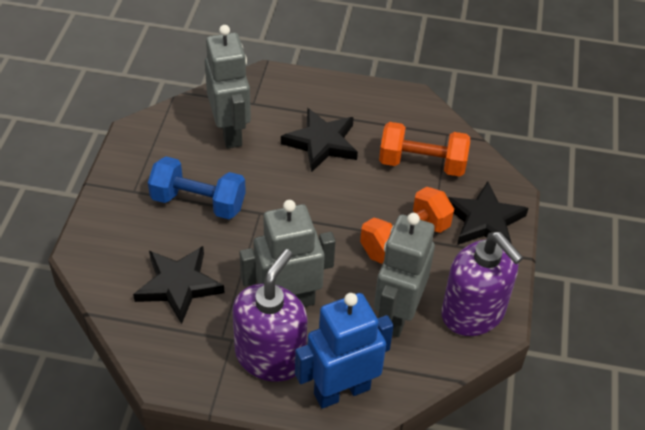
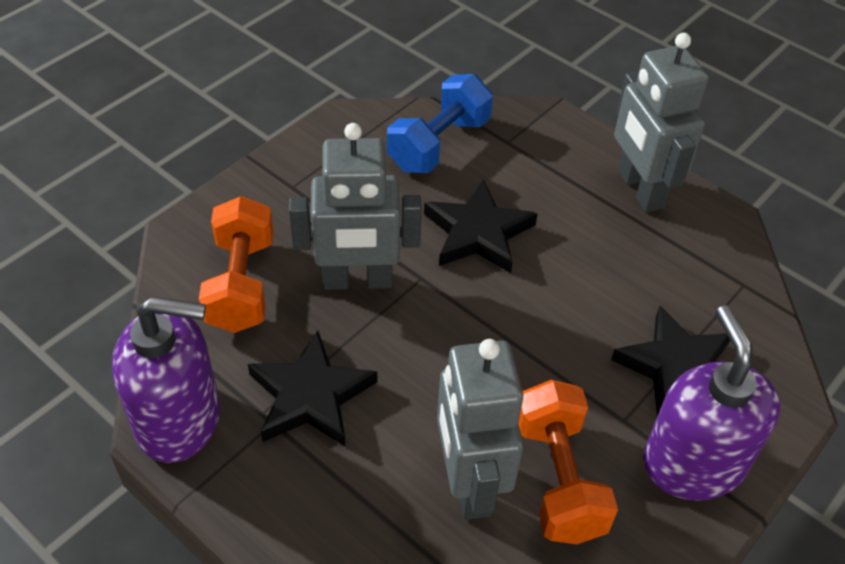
blue robot: [295,293,394,409] = 1 -> none = 0

